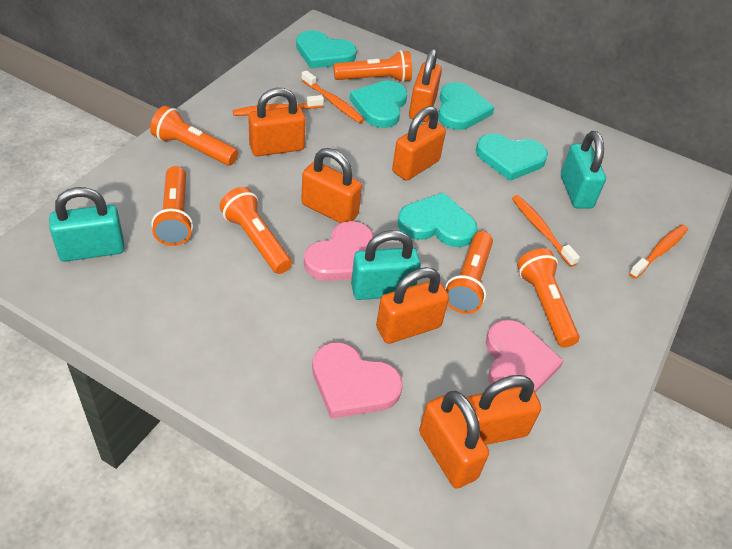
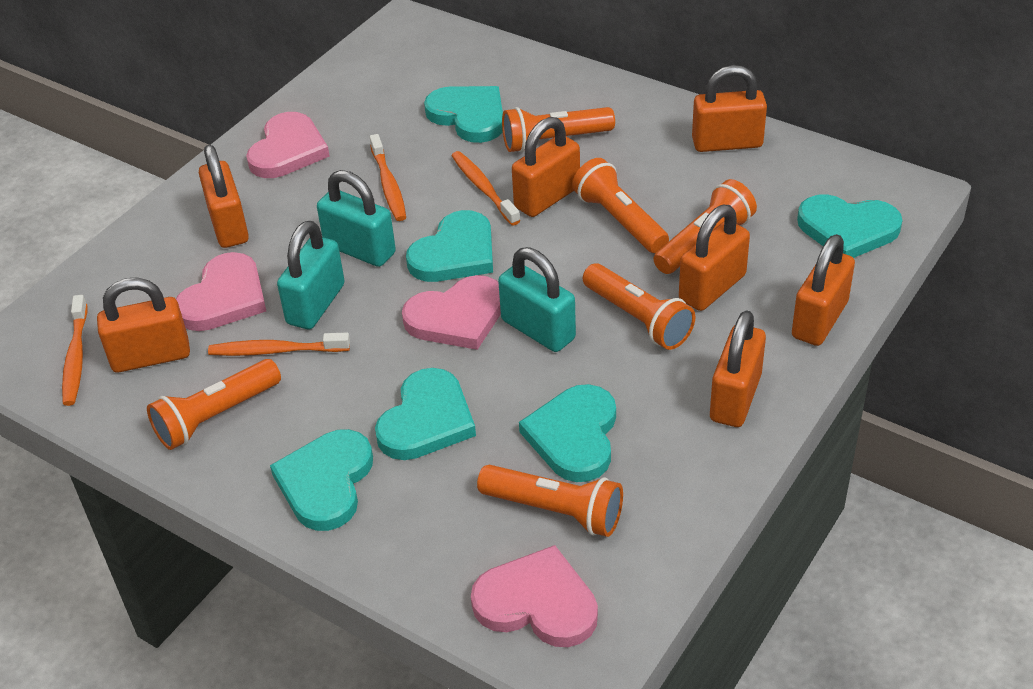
pink heart: [304,221,374,281] [312,342,403,419] [486,320,564,393] = 3 -> [176,252,266,331] [246,112,330,178] [402,275,501,350] [471,545,598,647] = 4
turquoise heart: [296,30,357,68] [349,81,407,128] [398,193,477,247] [438,82,495,130] [476,134,548,181] = 5 -> [270,429,373,531] [375,368,476,460] [406,210,493,282] [424,86,503,143] [519,384,616,482] [797,194,902,258] = 6

